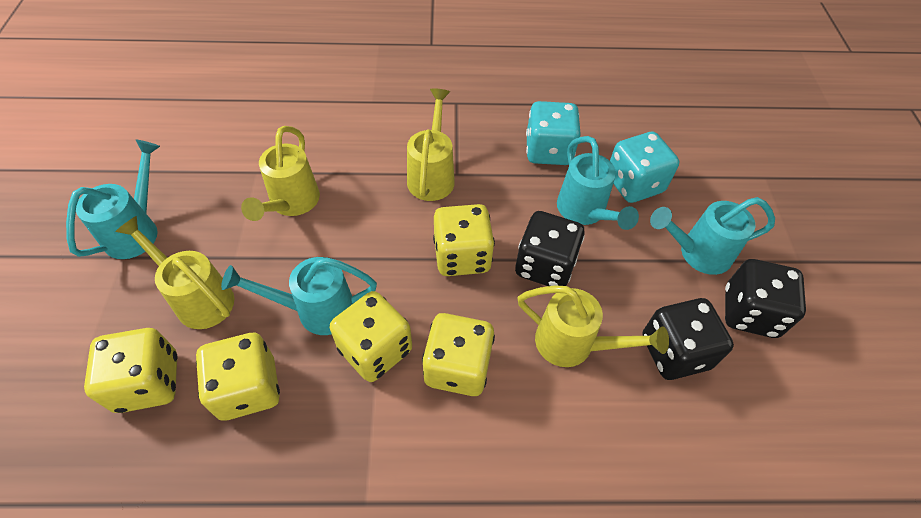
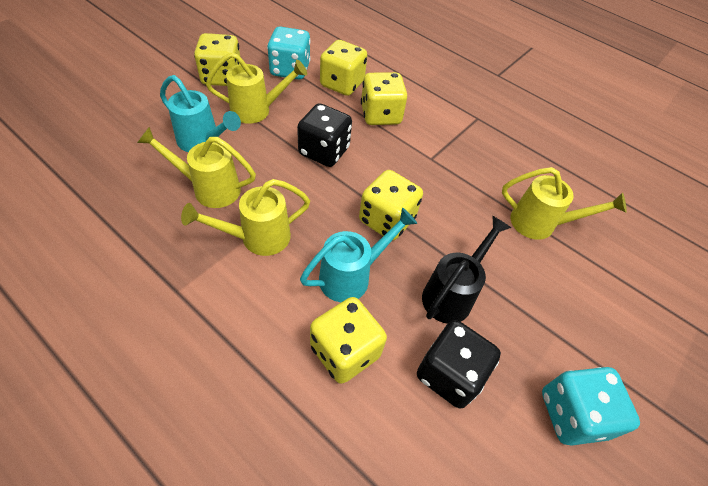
black dice: [515,211,585,286] [642,298,734,380] [725,259,806,338] = 3 -> [297,103,352,167] [417,320,501,408] = 2
black watering can: none = 0 -> [422,216,511,324] = 1
turquoise watering can: [66,140,160,259] [221,257,377,335] [557,136,639,230] [650,197,775,275] = 4 -> [160,75,241,152] [300,208,417,302] = 2

